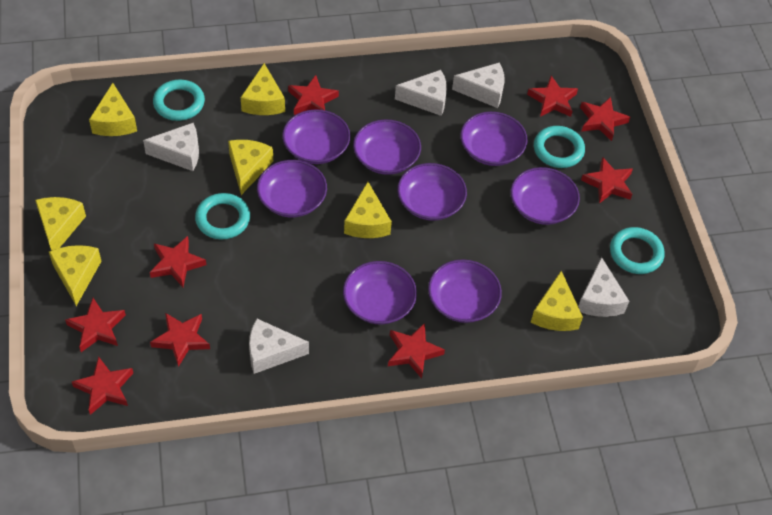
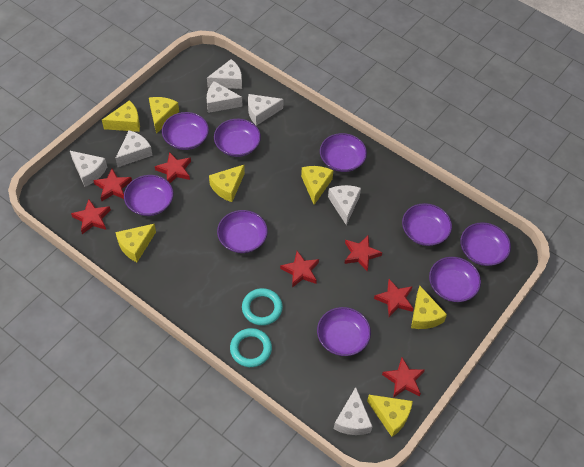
purple bowl: [257,160,327,217] [282,109,350,164] [343,261,417,325] [353,119,421,175] [397,163,467,221] [428,260,502,323] [460,112,527,166] [511,167,580,225] = 8 -> [124,175,174,216] [162,112,209,150] [214,119,261,157] [217,210,268,253] [317,307,371,356] [320,133,367,172] [402,203,452,246] [429,257,481,302] [460,222,511,266] = 9
red star: [65,298,126,352] [72,356,133,415] [150,236,206,287] [150,313,210,367] [288,75,339,115] [388,323,445,379] [527,76,578,117] [580,97,630,141] [581,157,633,204] = 9 -> [71,199,111,234] [93,168,132,201] [155,152,191,183] [280,251,319,288] [344,235,382,271] [374,279,414,317] [382,357,425,398] = 7
turquoise ring: [153,80,205,121] [195,193,250,239] [534,126,585,168] [610,227,665,274] = 4 -> [230,328,272,367] [242,288,283,326] = 2
white cheese: [143,123,199,171] [249,318,309,374] [395,70,447,116] [452,63,505,108] [578,257,629,317] = 5 -> [70,151,107,187] [115,130,153,167] [207,59,242,89] [207,81,242,113] [248,94,284,126] [328,185,361,225] [334,387,373,435] = 7

